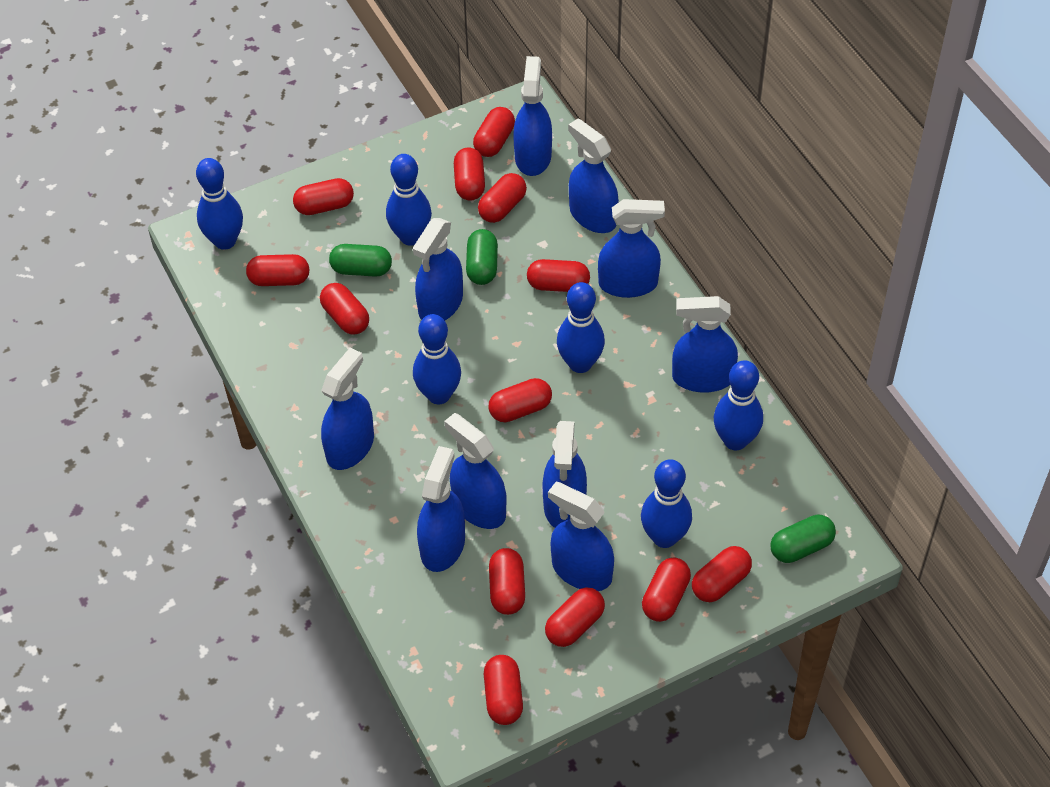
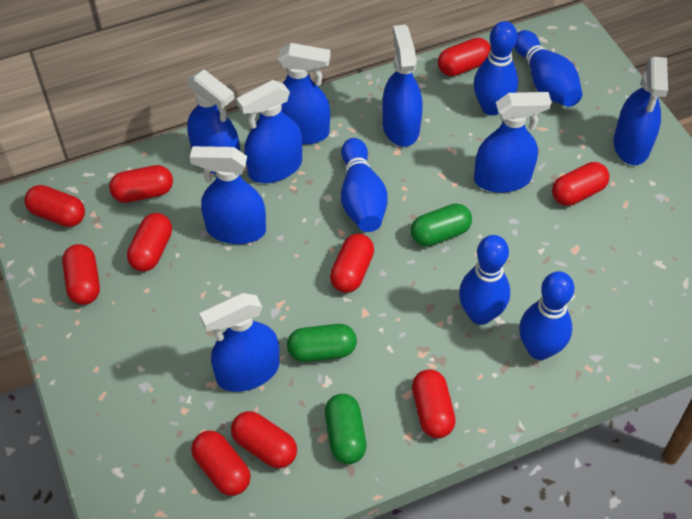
blue bowling pin: [196,158,243,250] [386,154,432,246] [413,314,461,404] [557,282,605,373] [641,459,692,548] [714,360,763,450] = 6 -> [341,138,388,232] [459,235,510,325] [474,21,518,115] [514,30,582,107] [519,271,575,360] = 5
blue spray bottle: [321,348,374,470] [413,218,463,320] [417,446,465,572] [444,413,507,529] [514,56,552,176] [543,421,587,528] [548,482,614,591] [568,119,619,233] [598,199,665,298] [672,296,738,393] = 10 -> [187,69,240,174] [190,146,266,244] [199,293,280,392] [236,80,302,183] [278,43,330,145] [382,25,423,147] [474,92,552,193] [613,57,668,165] = 8
red capsule: [246,254,309,286] [293,178,354,215] [320,283,369,335] [454,148,485,201] [473,107,515,157] [478,173,527,223] [484,655,523,725] [488,378,552,422] [489,548,525,615] [527,259,590,292] [545,587,605,647] [642,557,691,622] [692,546,752,602] = 13 -> [24,185,85,227] [62,244,100,305] [109,165,173,203] [127,213,172,272] [191,431,251,496] [231,411,297,468] [330,234,374,293] [412,369,456,438] [438,38,491,76] [552,162,609,206] = 10

